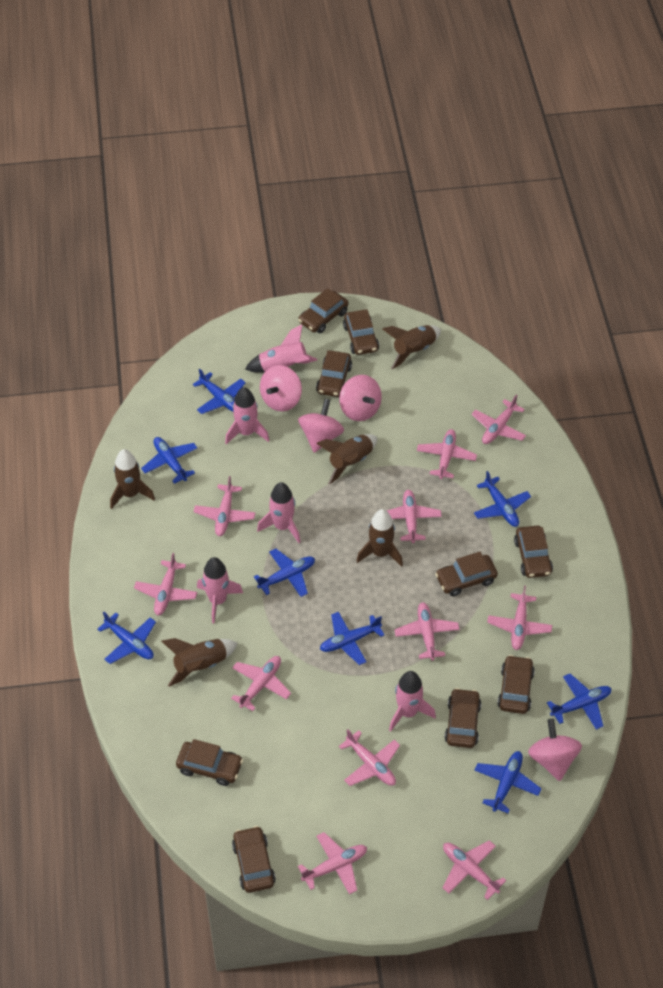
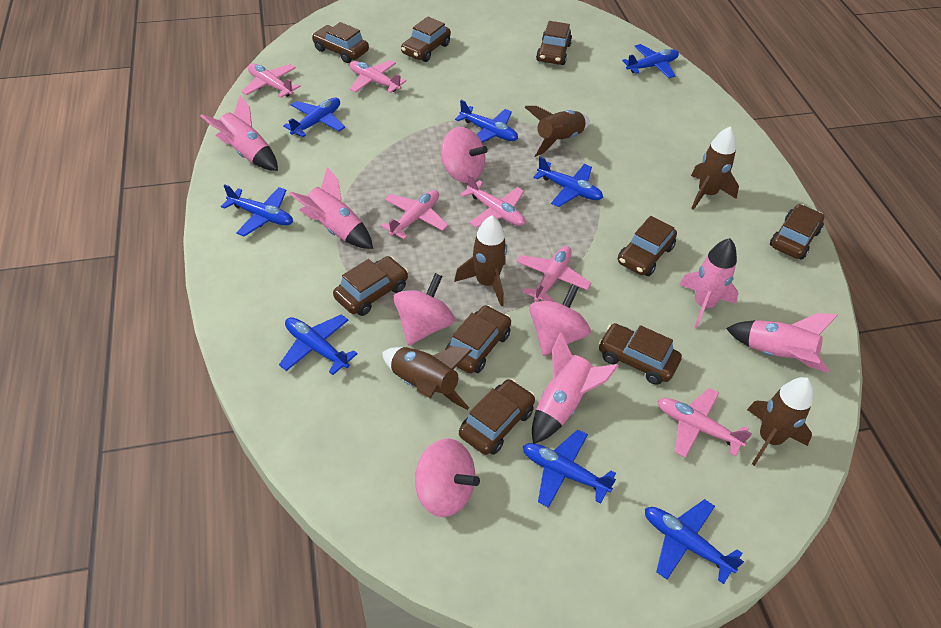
pink plane: [134,553,197,616] [193,476,255,536] [231,656,291,711] [298,832,367,895] [339,729,400,786] [387,490,442,543] [394,602,460,661] [417,429,477,479] [442,840,507,900] [471,395,526,444] [487,586,552,650] = 11 -> [241,63,301,98] [349,60,406,93] [381,190,449,239] [460,174,525,228] [516,246,591,302] [658,388,752,458] = 6

